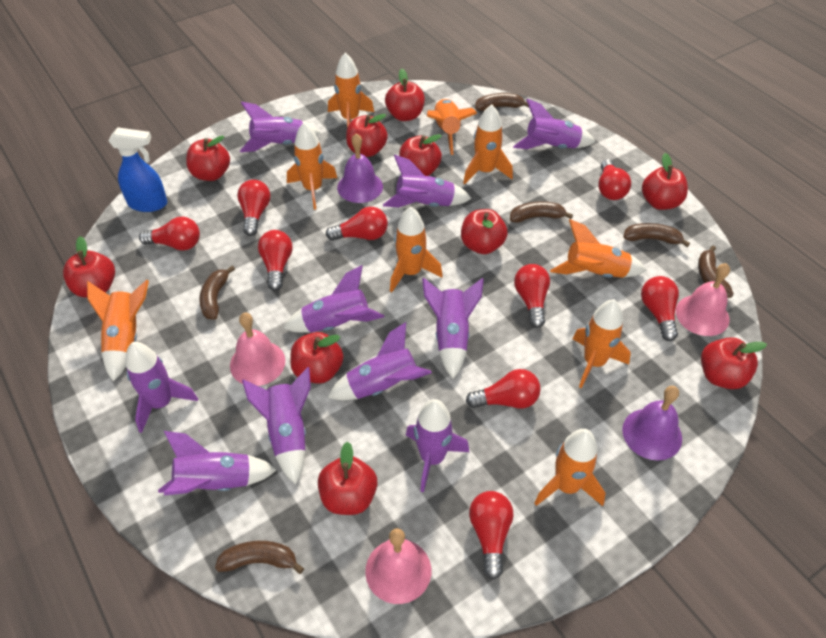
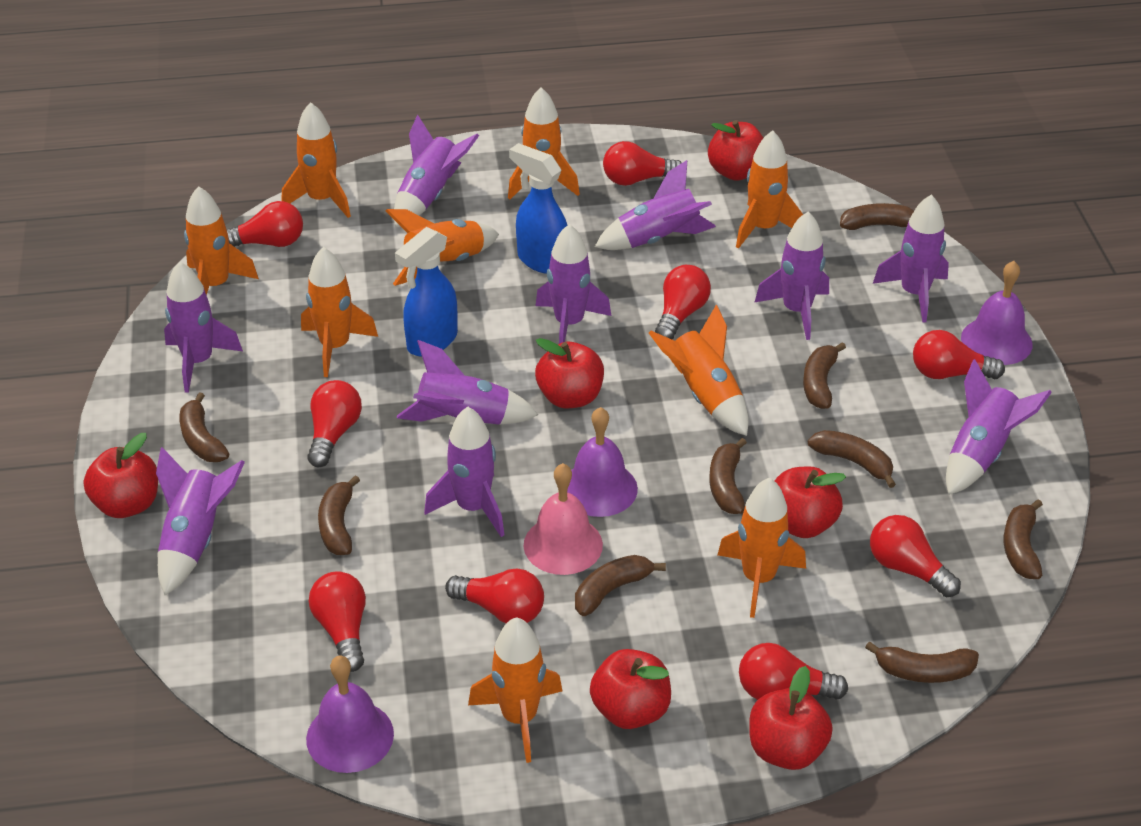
blue spray bottle: [108,127,167,212] = 1 -> [395,227,458,357] [509,143,567,274] = 2
brown banana: [199,266,235,320] [215,541,304,574] [475,93,529,111] [510,201,573,223] [623,223,690,247] [698,246,734,298] = 6 -> [179,392,229,462] [318,475,360,555] [575,555,666,616] [709,438,747,514] [803,342,846,409] [808,430,896,488] [840,203,914,230] [865,641,979,683] [1004,499,1043,579] = 9
pink bell: [230,313,285,386] [365,528,431,604] [676,263,730,336] = 3 -> [524,463,603,575] = 1
purple bell: [337,133,383,203] [622,386,682,461] = 2 -> [306,656,394,773] [567,407,638,517] [961,261,1033,365] = 3
red apple: [63,236,115,298] [186,136,230,181] [290,332,343,384] [318,441,377,515] [346,114,388,157] [385,69,425,121] [399,134,442,176] [461,209,508,254] [642,153,688,210] [701,337,767,389] = 10 -> [84,433,158,518] [535,338,604,408] [590,649,671,729] [708,120,763,181] [749,666,833,770] [775,466,846,538] = 6

